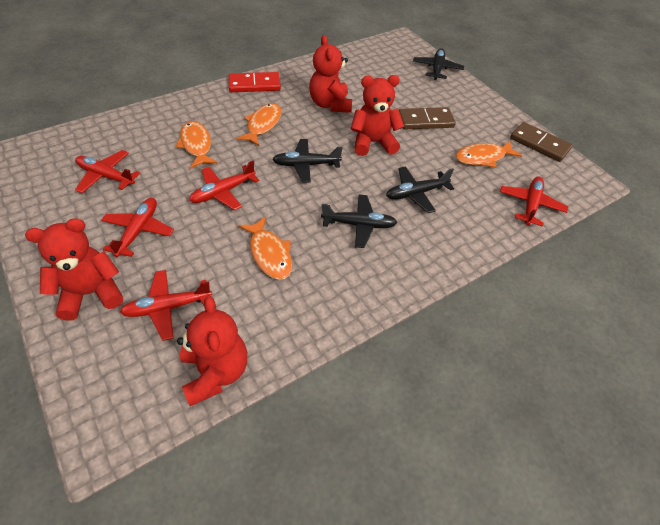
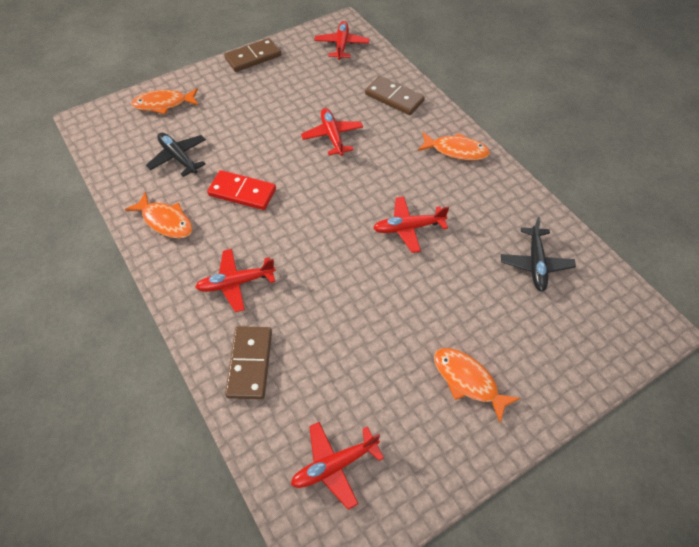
black plane: [272,139,343,183] [321,194,397,248] [386,166,454,213] [413,48,464,80] = 4 -> [146,132,206,177] [501,217,576,292] = 2
brown domino: [399,107,456,129] [510,122,573,162] = 2 -> [224,38,281,72] [225,326,272,399] [365,76,425,115] = 3
red teddy bear: [25,218,123,321] [177,296,247,406] [309,35,352,113] [351,75,404,156] = 4 -> none = 0

